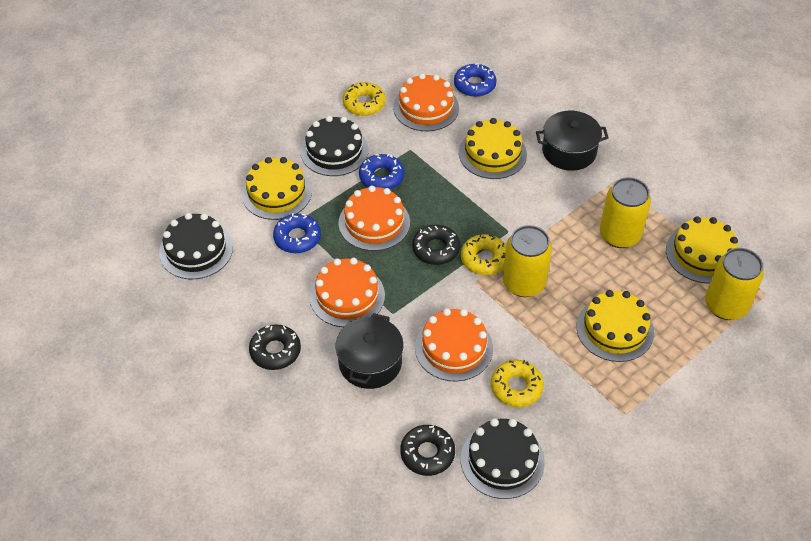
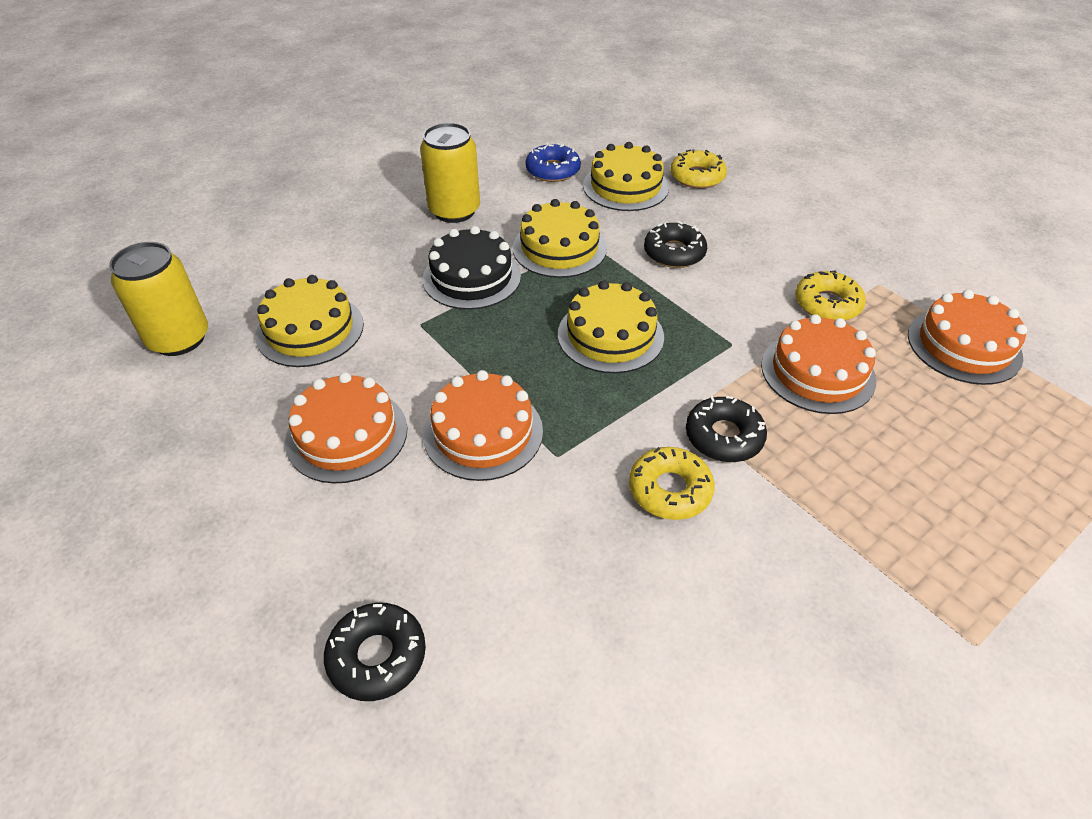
black cake: [159,213,233,279] [301,116,369,176] [461,418,545,499] = 3 -> [422,226,521,310] = 1
black pot: [335,313,404,389] [536,111,609,171] = 2 -> none = 0
blue donut: [273,213,321,253] [359,153,405,190] [454,63,497,97] = 3 -> [526,143,581,182] = 1
yellow can: [503,225,552,297] [600,177,651,248] [705,248,764,320] = 3 -> [109,242,208,356] [420,123,480,223] = 2

